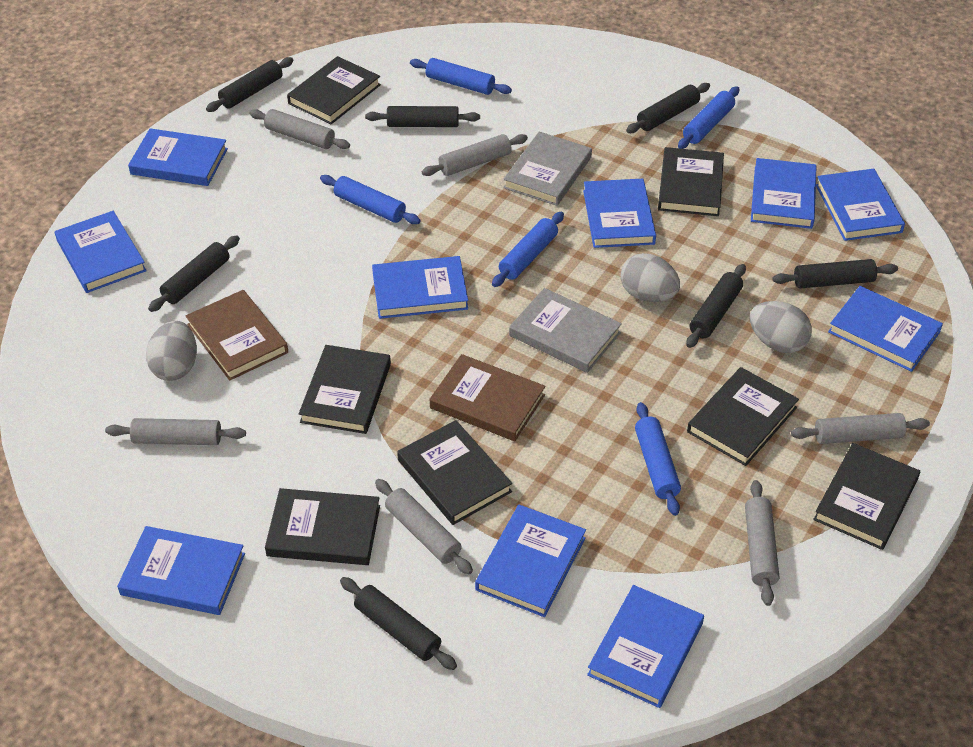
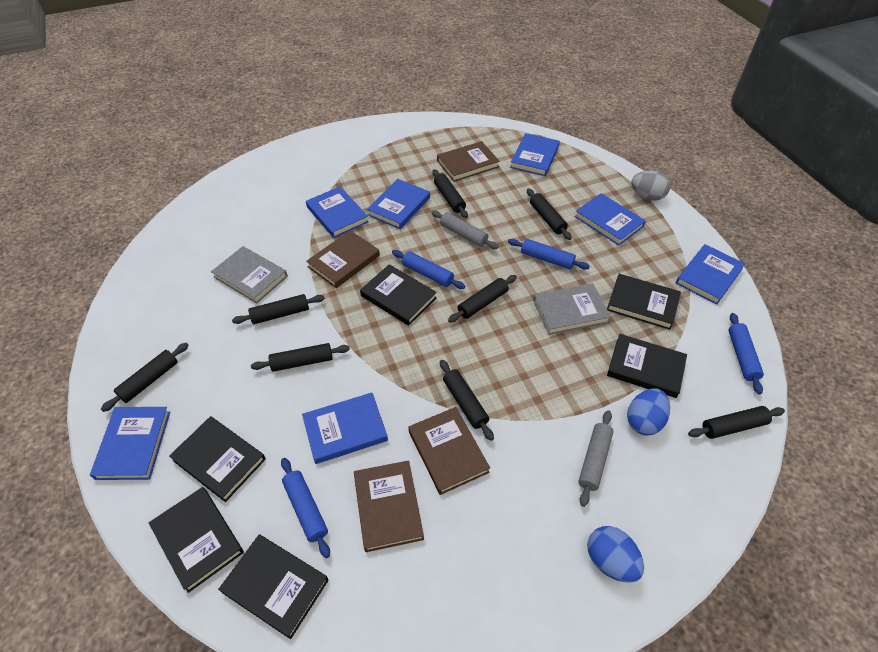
black book: [265,488,380,565] [287,56,381,124] [299,345,391,434] [397,420,512,525] [658,147,724,216] [687,367,799,466] [813,443,920,550] = 7 -> [149,487,244,593] [169,416,266,502] [218,534,329,639] [360,264,437,326] [607,274,681,330] [607,334,687,398] = 6
black rolling pin: [148,235,240,312] [206,57,294,112] [340,577,457,670] [365,106,480,127] [626,83,710,133] [686,264,746,348] [773,259,898,288] = 7 -> [101,343,189,412] [232,294,325,324] [251,343,350,372] [432,169,468,218] [440,360,494,441] [448,275,517,323] [527,188,572,240] [688,406,785,439] = 8
blue book: [55,211,147,293] [117,526,245,615] [128,128,228,186] [372,256,468,319] [475,505,586,617] [583,179,656,248] [587,585,704,708] [751,158,817,229] [816,169,905,241] [828,286,943,372] = 10 -> [90,407,170,480] [302,393,388,464] [306,186,369,238] [367,179,430,229] [510,133,560,176] [574,193,646,246] [676,244,745,305] = 7
blue egg: none = 0 -> [587,526,644,583] [627,388,670,436] = 2
blue rolling pin: [320,175,421,224] [410,58,512,95] [492,212,564,287] [635,402,681,516] [678,86,739,149] = 5 -> [281,458,330,558] [392,250,465,289] [508,239,590,270] [729,313,764,394] = 4
brown book: [186,290,288,381] [430,354,546,441] = 2 -> [306,230,380,288] [354,460,424,552] [408,407,490,495] [437,141,500,182] = 4
grey egg: [146,321,197,381] [621,253,680,302] [750,301,812,353] = 3 -> [631,171,670,201] = 1
grey rolling pin: [105,418,246,445] [249,109,350,149] [375,479,473,574] [422,134,528,176] [745,480,779,606] [791,413,930,444] = 6 -> [431,210,498,249] [578,410,614,507] = 2

